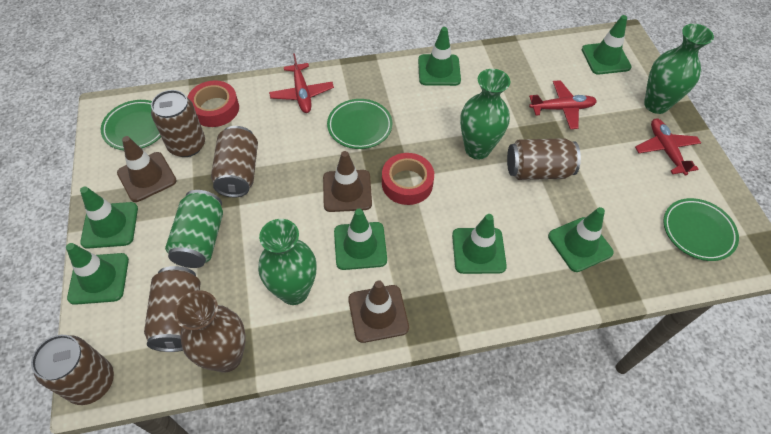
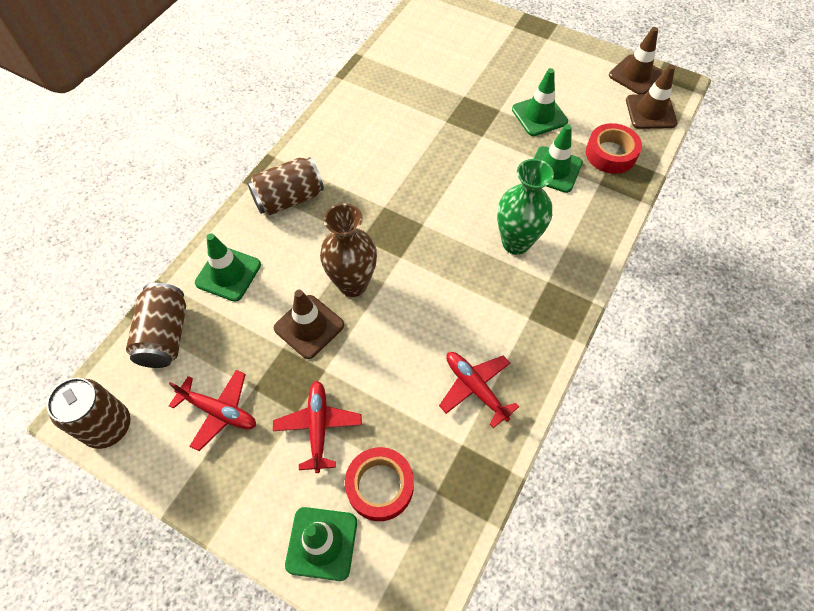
brown can: [31,335,114,405] [144,266,200,352] [151,90,205,157] [211,126,258,197] [507,138,581,180] = 5 -> [47,378,131,449] [126,283,186,368] [247,157,324,215] = 3
green can: [165,190,223,268] = 1 -> none = 0
green plate: [101,100,161,150] [327,99,392,149] [663,198,739,261] = 3 -> none = 0
green traffic cone: [66,243,129,305] [80,187,138,249] [334,209,387,270] [418,27,461,86] [452,214,507,274] [548,207,614,272] [582,15,632,75] = 7 -> [195,233,261,302] [285,507,357,581] [512,68,568,136] [534,124,583,193] = 4
green vase: [258,219,317,305] [460,69,510,159] [644,24,714,114] = 3 -> [497,159,554,255] = 1

